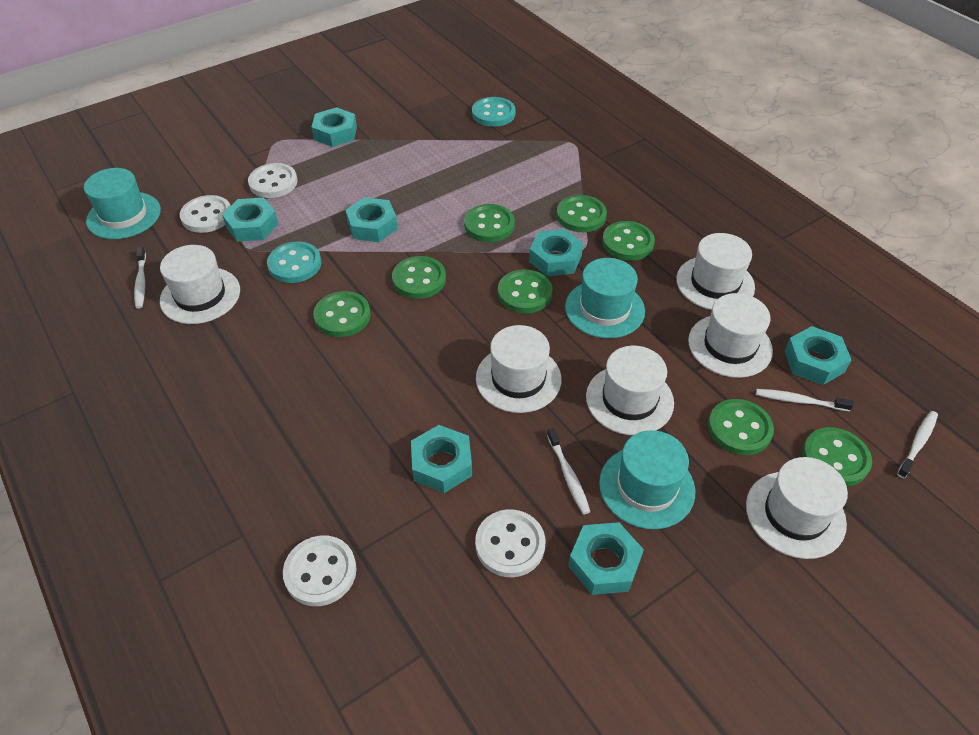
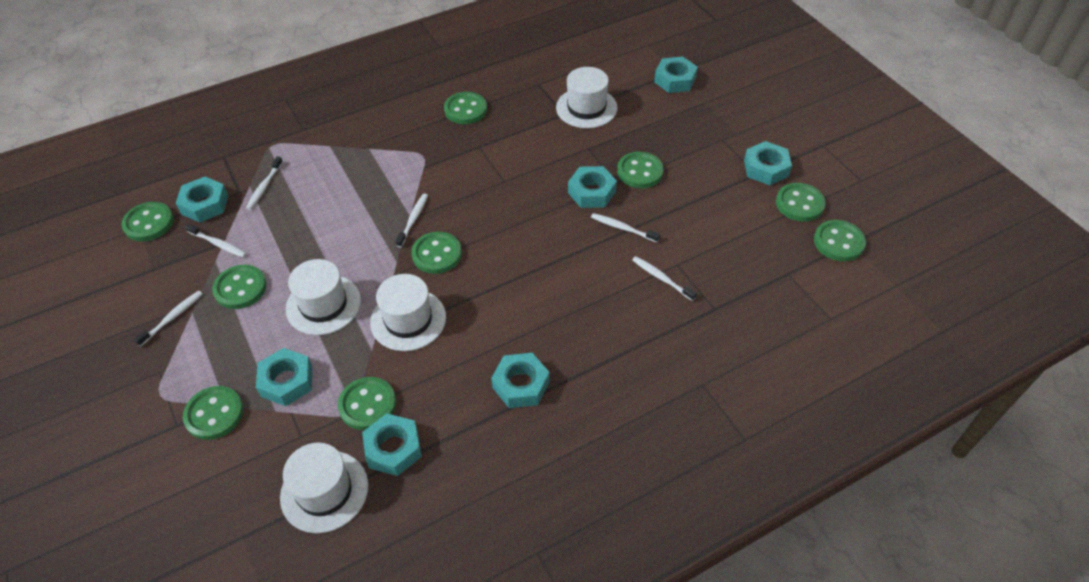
green button: [313,291,371,337] [392,256,446,299] [464,204,515,242] [498,269,552,313] [556,195,607,232] [602,221,655,261] [708,399,774,455] [802,427,872,486] = 8 -> [122,202,174,242] [183,386,244,440] [212,265,267,309] [338,377,396,430] [411,232,462,274] [444,92,487,124] [617,152,664,188] [776,183,826,222] [814,220,866,262] = 9
turquoise button: [267,242,322,283] [472,97,516,127] = 2 -> none = 0
turquoise hat: [84,168,161,239] [565,258,645,338] [599,430,695,529] = 3 -> none = 0
white button: [180,195,231,233] [248,163,298,198] [283,536,357,606] [475,509,545,577] = 4 -> none = 0
white hat: [160,245,240,324] [476,325,562,413] [586,346,674,435] [676,233,755,310] [688,293,773,378] [746,457,848,559] = 6 -> [280,443,368,533] [286,259,361,335] [370,274,446,351] [556,67,617,128] = 4
white toothbrush: [134,247,146,309] [547,428,590,515] [756,389,853,411] [897,411,938,478] = 4 -> [133,291,203,347] [185,224,247,258] [246,156,283,210] [395,194,428,247] [591,213,660,242] [632,256,697,301] = 6

